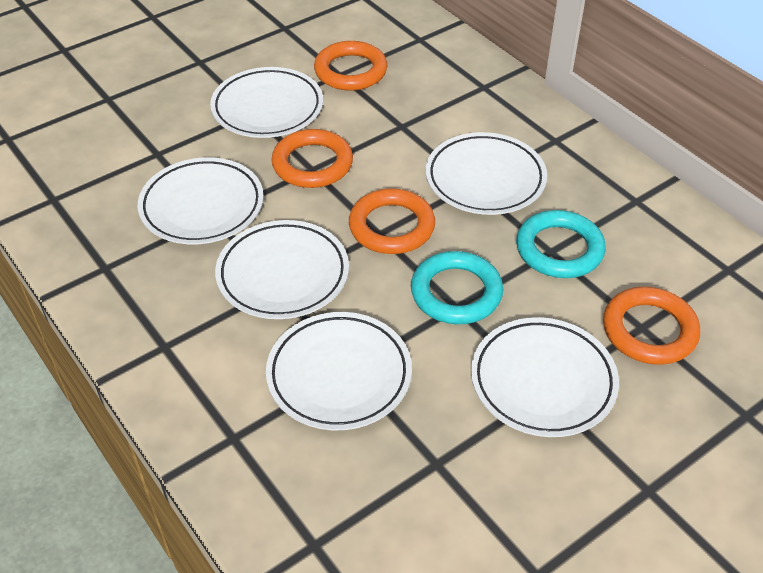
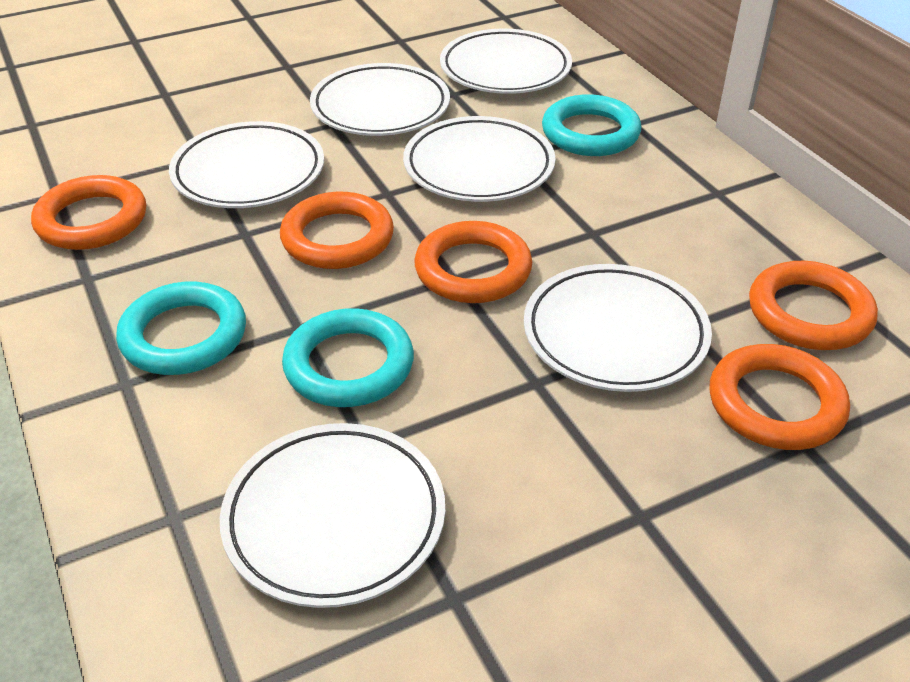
orange ring: [271,129,353,188] [314,41,387,91] [349,189,435,254] [603,287,700,365] = 4 -> [31,175,146,250] [280,192,394,269] [414,221,532,303] [710,344,850,450] [749,261,878,350] = 5
turquoise ring: [411,251,503,324] [516,210,606,278] = 2 -> [116,282,246,375] [282,308,414,407] [542,94,641,156] = 3

